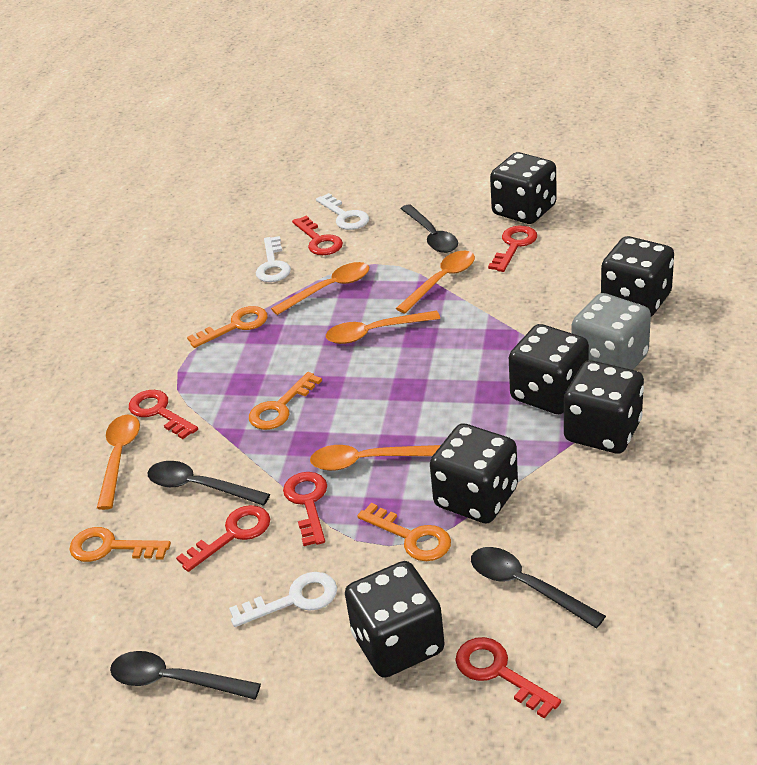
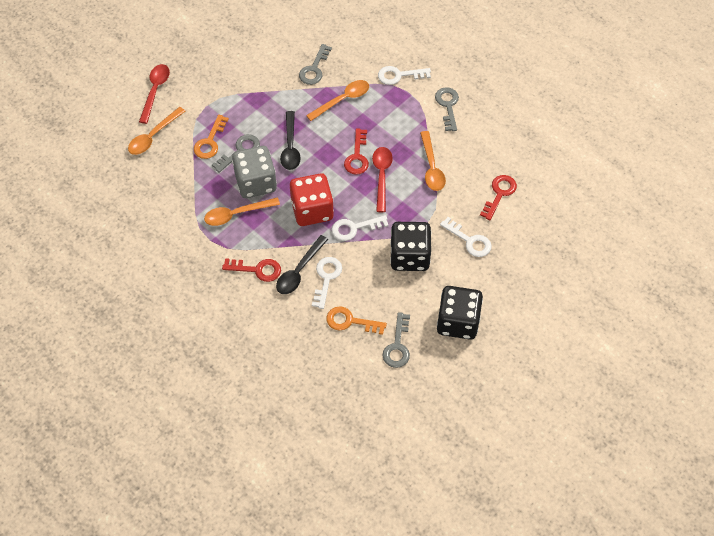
black dice: [345,561,445,678] [430,423,518,524] [490,152,557,224] [509,324,589,414] [564,360,644,454] [601,236,674,316] = 6 -> [390,222,431,271] [437,286,483,340] = 2
black spoon: [110,651,261,700] [147,461,270,506] [400,204,458,253] [471,547,606,628] = 4 -> [276,235,328,294] [280,111,301,170] = 2
grey key: none = 0 -> [212,134,260,173] [299,44,332,85] [383,312,410,368] [435,87,459,131] = 4
orange key: [69,527,171,562] [187,306,268,348] [249,372,322,430] [357,503,451,561] = 4 -> [194,115,229,159] [326,306,387,335] = 2
orange spoon: [97,415,140,510] [271,262,369,315] [310,445,441,471] [326,311,440,344] [396,251,475,314] = 5 -> [128,107,185,155] [204,197,280,226] [306,80,369,121] [420,131,446,191] = 4
red dice: none = 0 -> [290,173,334,226] = 1
red key: [129,390,198,439] [176,505,270,572] [283,472,327,546] [292,216,343,255] [456,637,561,718] [488,226,537,272] = 6 -> [222,258,281,282] [344,129,369,175] [480,175,517,220] = 3
red spoon: none = 0 -> [139,64,170,124] [372,147,393,212] = 2
white key: [229,572,337,627] [256,236,291,282] [316,193,369,230] = 3 -> [312,257,342,309] [332,215,389,241] [378,66,431,85] [440,217,492,257] = 4

